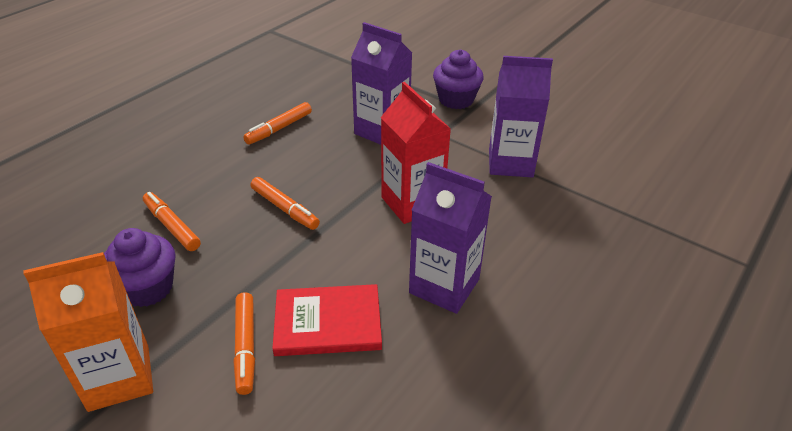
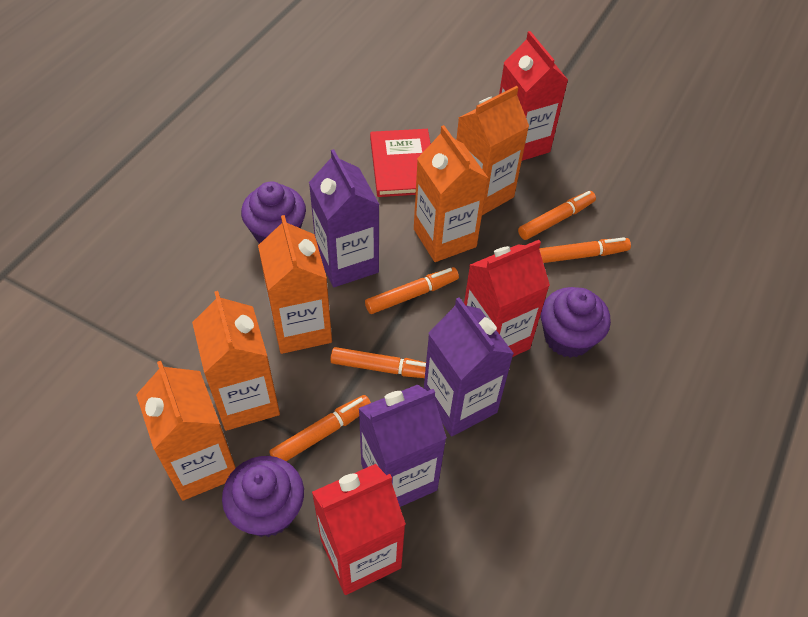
orange carton: [23,252,153,412] = 1 -> [136,361,236,501] [192,291,280,431] [258,215,332,354] [414,125,488,262] [456,86,529,215] = 5
orange marker: [143,192,201,251] [233,292,255,395] [243,102,312,145] [251,177,320,230] = 4 -> [269,395,371,461] [330,347,426,378] [365,267,459,314] [518,191,596,240] [539,237,631,263] = 5
purple cupcake: [104,228,176,307] [433,49,484,109] = 2 -> [222,456,304,537] [241,181,306,244] [541,287,611,358] = 3
red carton: [381,82,451,224] = 1 -> [312,464,406,595] [464,240,550,357] [499,31,568,161] = 3

